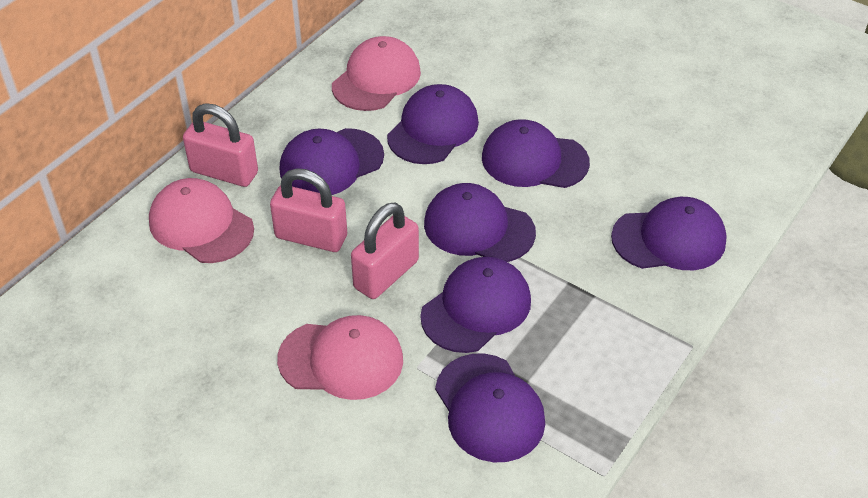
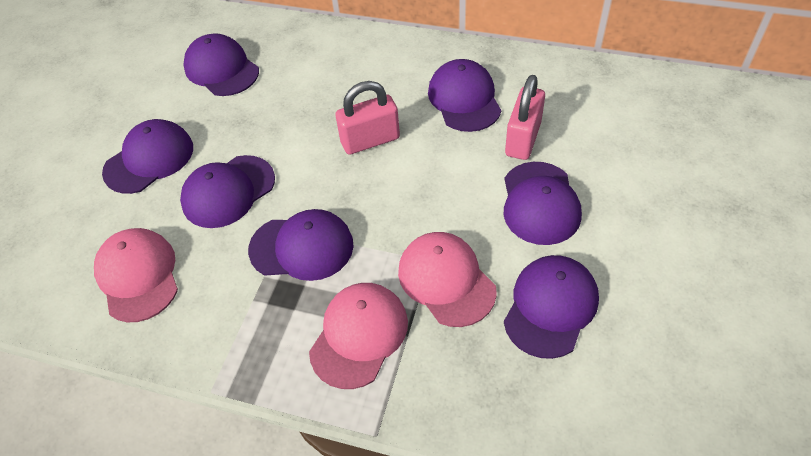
pink padlock: [183,103,258,187] [270,168,347,252] [351,202,419,299] = 3 -> [336,81,400,155] [505,75,545,160] = 2

